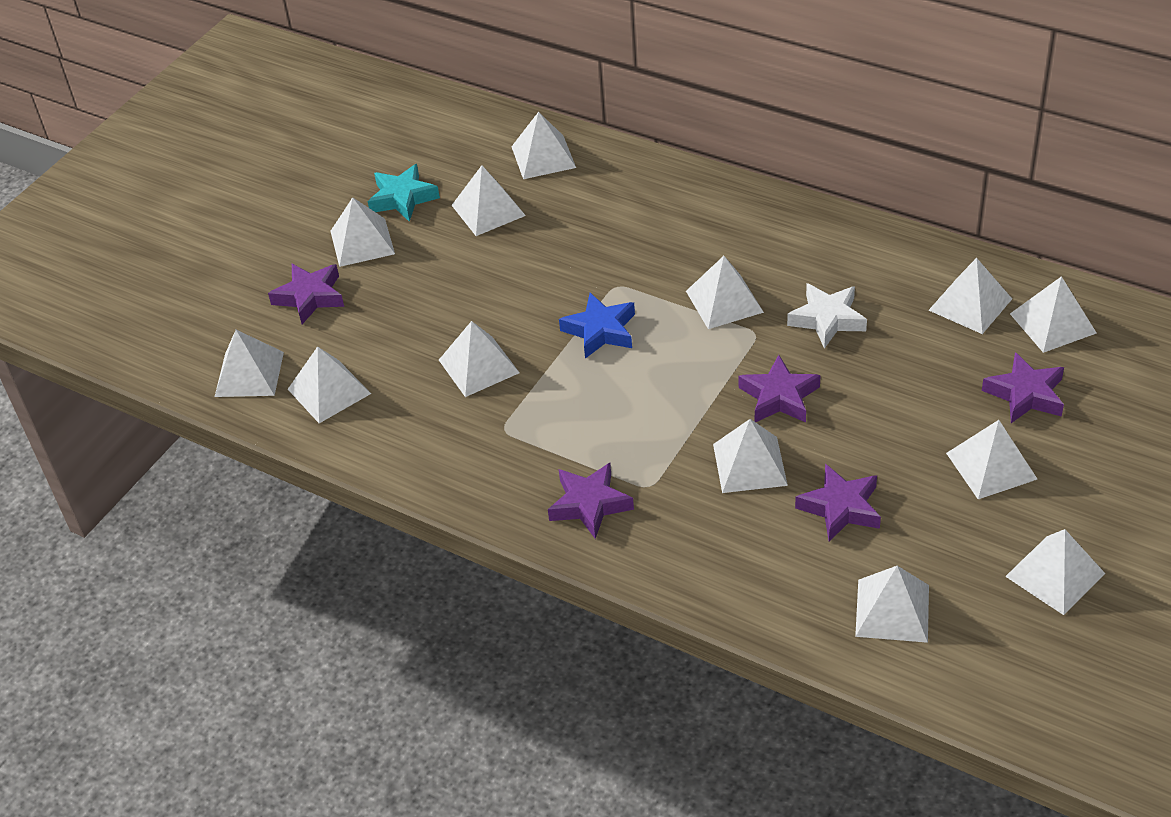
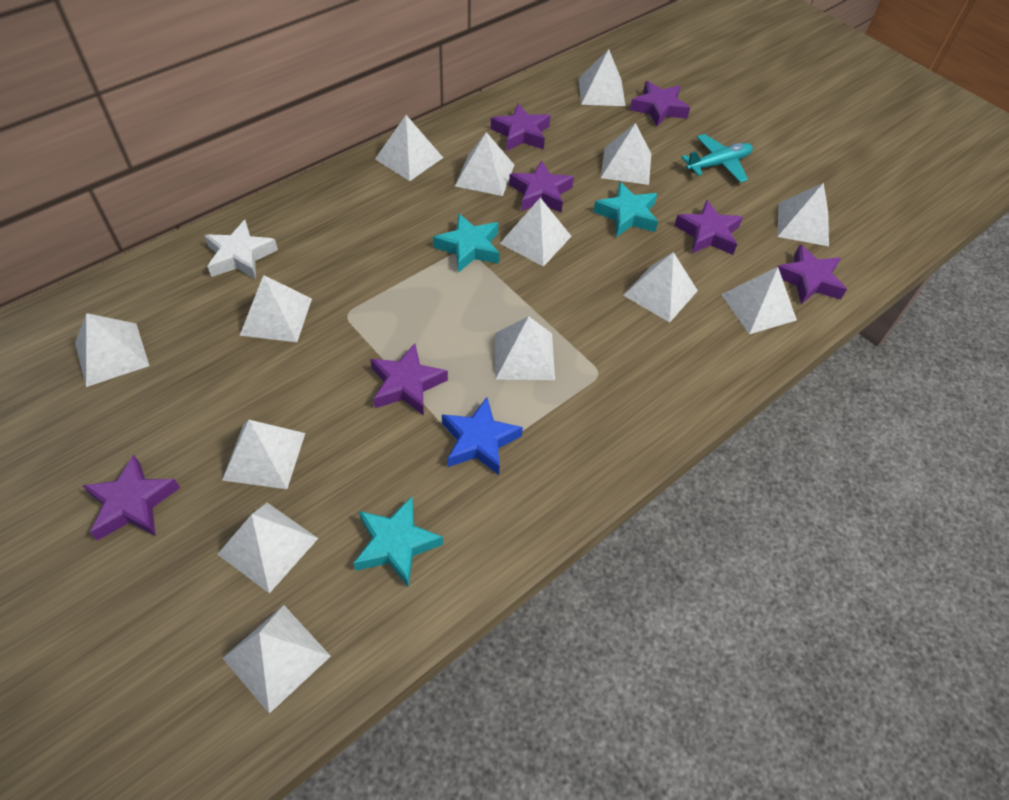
purple star: [268,264,344,324] [548,463,634,539] [739,355,821,422] [795,464,881,542] [982,352,1064,423] = 5 -> [82,455,180,540] [370,343,448,416] [491,104,551,151] [509,160,574,213] [630,81,690,127] [674,200,743,255] [777,244,847,304] = 7
turquoise plane: none = 0 -> [681,134,753,183] = 1
turquoise star: [368,164,440,222] = 1 -> [353,496,443,588] [433,213,500,273] [593,182,658,237] = 3
white pyramid: [215,330,284,397] [288,346,371,423] [330,197,395,267] [439,321,520,397] [452,165,526,236] [511,112,576,179] [686,256,764,329] [713,419,788,493] [855,566,929,643] [929,258,1012,334] [946,420,1037,499] [1005,529,1105,615] [1010,276,1096,353] = 13 -> [75,313,149,387] [217,503,318,593] [222,420,305,489] [222,605,331,714] [239,275,312,342] [375,115,443,181] [455,132,514,196] [495,316,555,380] [500,198,572,267] [579,49,625,106] [601,123,651,185] [623,252,698,323] [721,267,797,334] [777,183,829,246] = 14

